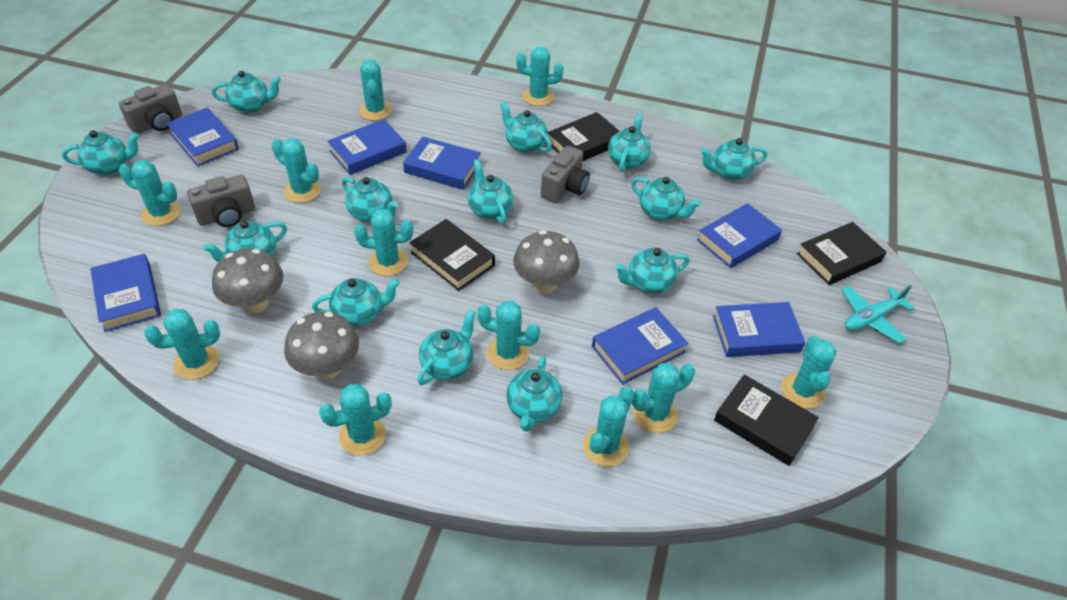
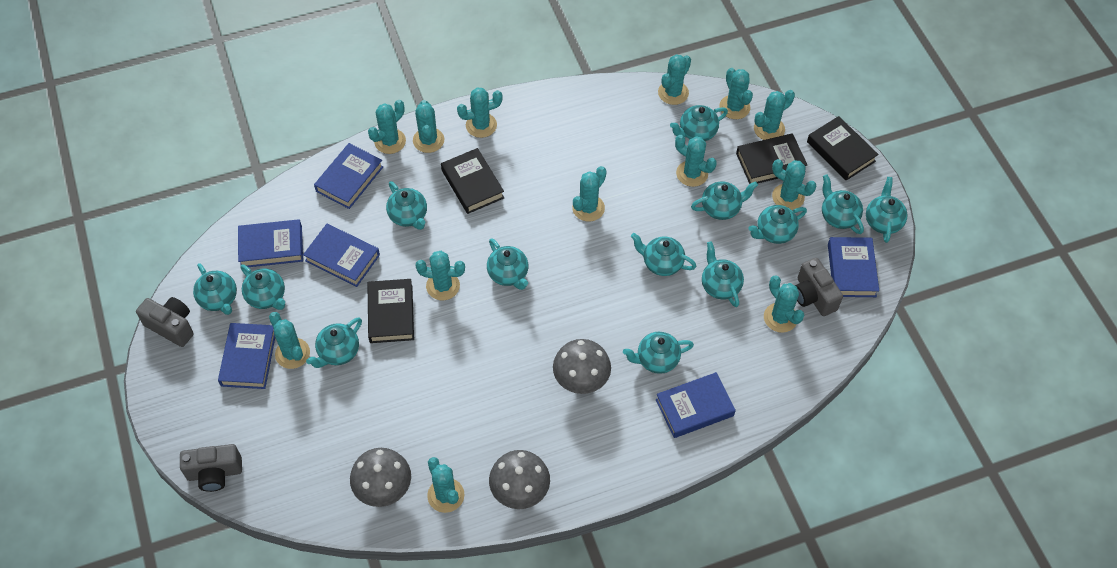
blue book: [90,254,161,332] [166,108,239,166] [327,119,407,175] [403,137,481,190] [592,307,688,384] [697,203,782,268] [713,302,805,357] = 7 -> [218,323,275,389] [238,219,303,267] [303,224,380,287] [314,143,383,209] [656,372,736,438] [828,237,879,297] = 6
turquoise cactus: [119,160,181,226] [144,309,220,380] [272,138,321,203] [319,384,392,456] [354,209,413,276] [359,60,392,120] [477,301,540,370] [516,47,564,106] [583,387,634,467] [632,363,695,433] [781,336,837,409] = 11 -> [269,312,310,369] [368,100,406,154] [413,100,444,153] [416,251,465,300] [427,457,464,513] [457,87,503,138] [572,166,607,222] [658,54,691,105] [675,135,717,187] [719,68,753,119] [754,90,795,140] [764,276,804,333] [772,159,816,210] = 13
turquoise plane: [842,285,914,343] = 1 -> none = 0

